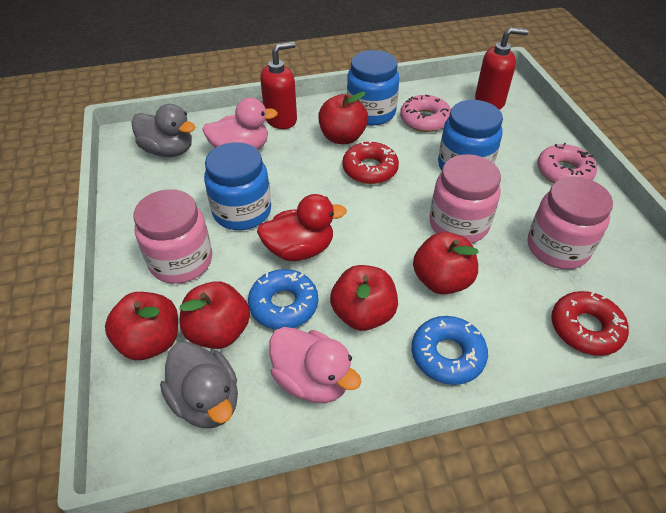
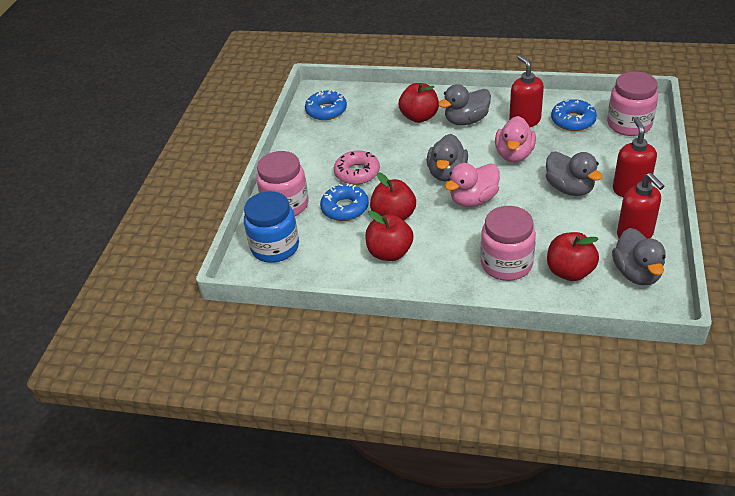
blue donut: [248,269,318,329] [412,316,488,385] = 2 -> [305,90,347,120] [320,183,369,221] [551,99,597,131] = 3
blue jar: [204,142,271,230] [347,50,399,125] [438,100,503,170] = 3 -> [244,191,299,263] = 1
grey duck: [131,104,195,157] [160,341,238,428] = 2 -> [427,134,468,181] [438,84,491,125] [546,151,602,196] [612,228,666,285] = 4
pink donut: [400,95,451,132] [537,143,597,183] = 2 -> [334,150,380,185] = 1
red apple: [105,292,178,360] [180,281,250,349] [318,92,368,144] [330,265,398,331] [413,232,479,295] = 5 -> [365,211,413,261] [370,172,416,221] [399,83,439,123] [547,232,599,281] = 4
red donut: [342,140,399,184] [551,291,629,356] = 2 -> none = 0
red duck: [257,194,347,261] = 1 -> none = 0
red soap dispenser: [260,42,297,129] [475,27,529,110] = 2 -> [509,55,544,127] [613,118,657,197] [617,173,664,239] = 3

